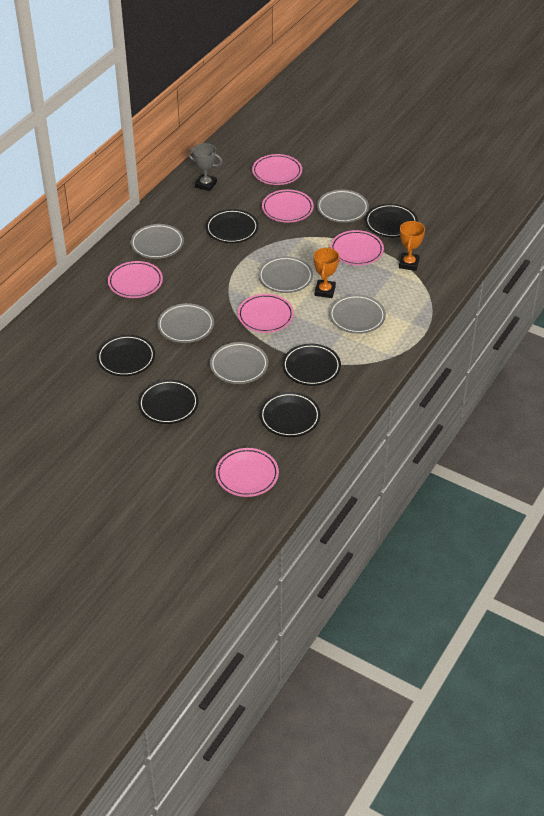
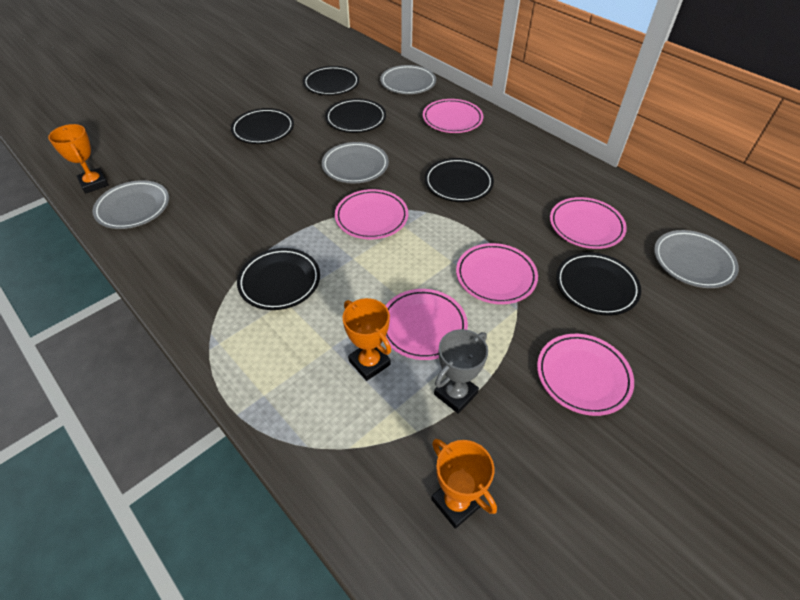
grey plate: [131,224,184,259] [157,303,214,343] [210,342,268,384] [258,256,313,293] [317,190,369,223] [329,295,386,334] = 6 -> [93,180,169,229] [322,142,389,183] [380,65,436,94] [654,230,739,288] = 4
orange trophy: [314,247,339,298] [399,221,425,271] = 2 -> [48,124,109,193] [343,298,391,381] [431,439,497,529] = 3

